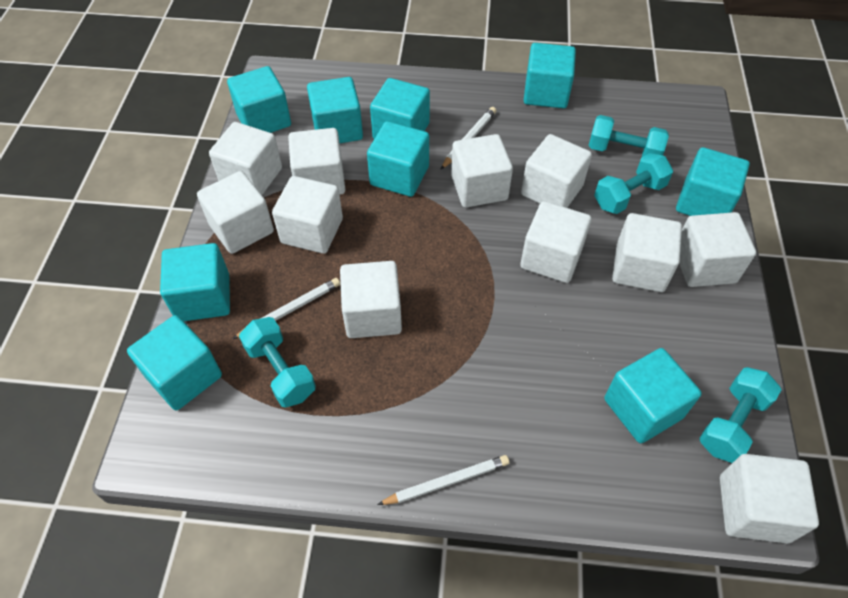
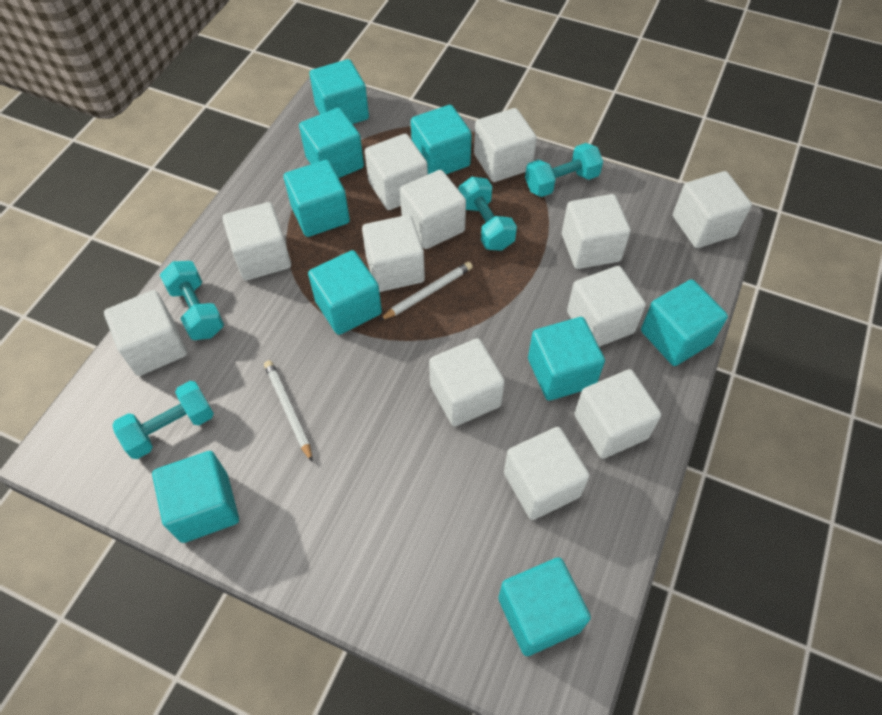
white cube: [197,171,274,254] [209,122,282,195] [272,176,343,254] [288,128,345,195] [340,261,402,338] [451,134,513,208] [520,201,591,283] [521,134,592,208] [612,213,682,292] [679,212,756,287] [720,454,819,543] = 11 -> [104,290,187,376] [222,202,291,281] [362,215,425,292] [365,134,428,210] [400,170,466,249] [429,338,505,427] [474,108,537,182] [504,427,590,520] [562,194,631,269] [567,266,646,347] [574,369,661,459] [673,171,752,248] = 12
white pencil: [233,278,340,339] [377,455,509,505] [440,107,496,170] = 3 -> [264,360,313,462] [379,262,473,321] = 2

